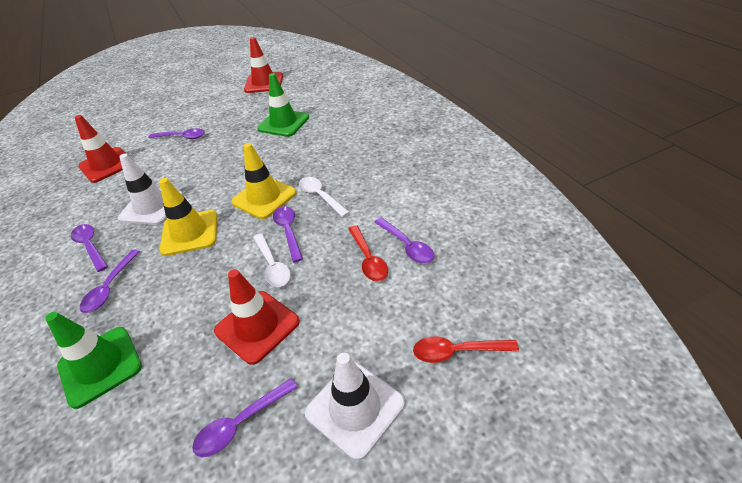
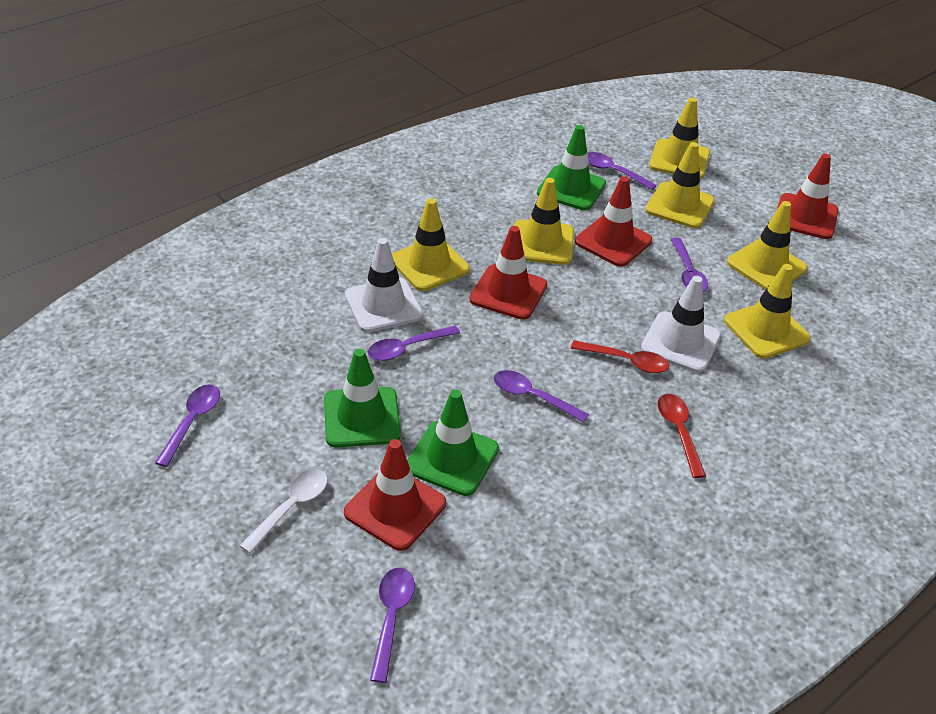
green traffic cone: [45,312,142,409] [257,73,309,137] = 2 -> [324,349,401,448] [407,390,499,496] [537,125,606,210] = 3
red traffic cone: [74,115,133,183] [214,269,300,365] [244,37,283,93] = 3 -> [344,439,446,551] [469,226,547,320] [575,176,652,267] [777,154,839,239] = 4
white spoon: [253,233,291,287] [299,177,350,217] = 2 -> [240,469,328,554] = 1
yellow traffic cone: [159,178,217,256] [231,143,297,219] = 2 -> [392,198,470,291] [514,178,574,265] [645,142,715,228] [649,98,710,179] [724,264,811,359] [727,201,808,290] = 6

